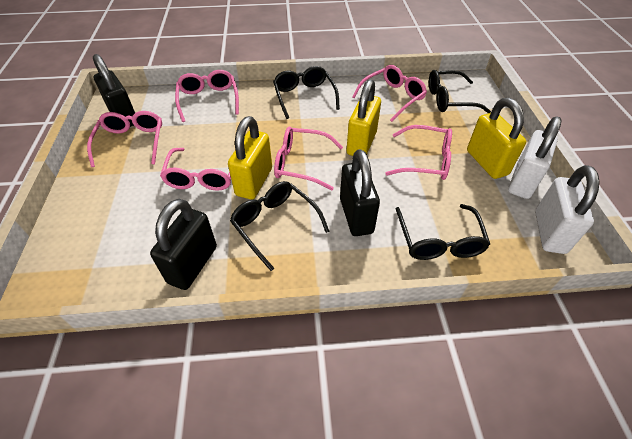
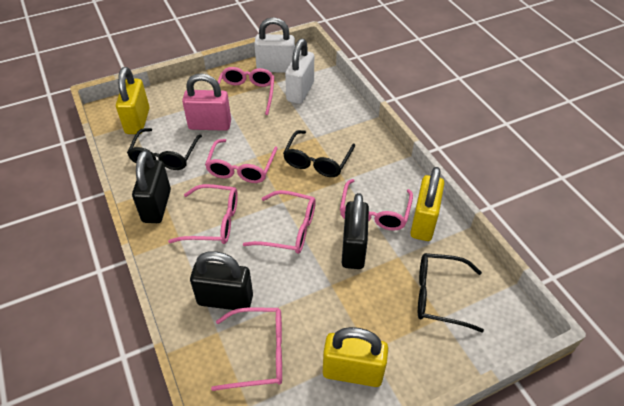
black glasses: [230,181,329,271] [273,66,340,119] [396,204,490,260] [429,70,491,113] = 4 -> [127,128,202,170] [283,130,355,177] [418,253,484,333] = 3
pink padlock: none = 0 -> [182,73,231,131] = 1

